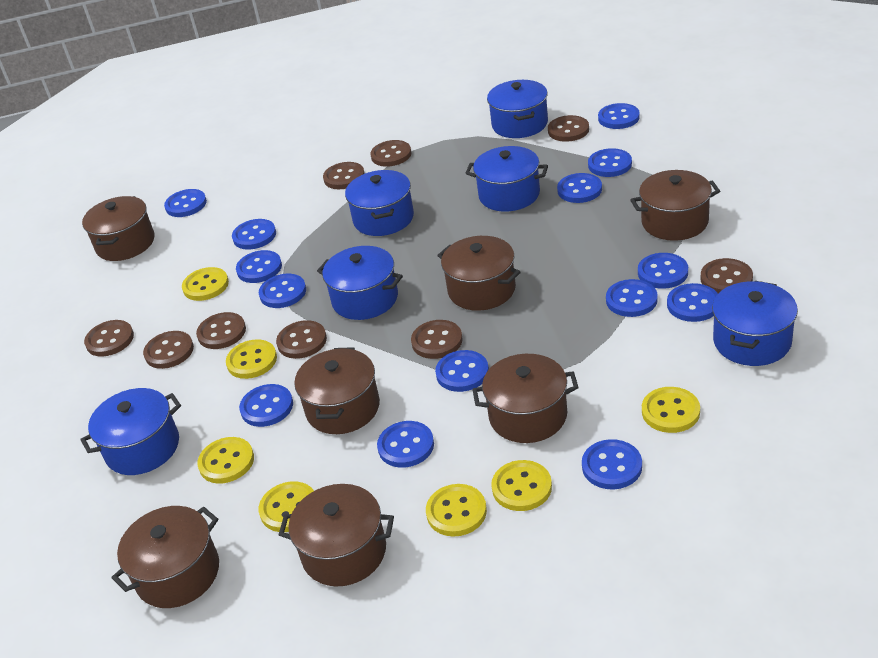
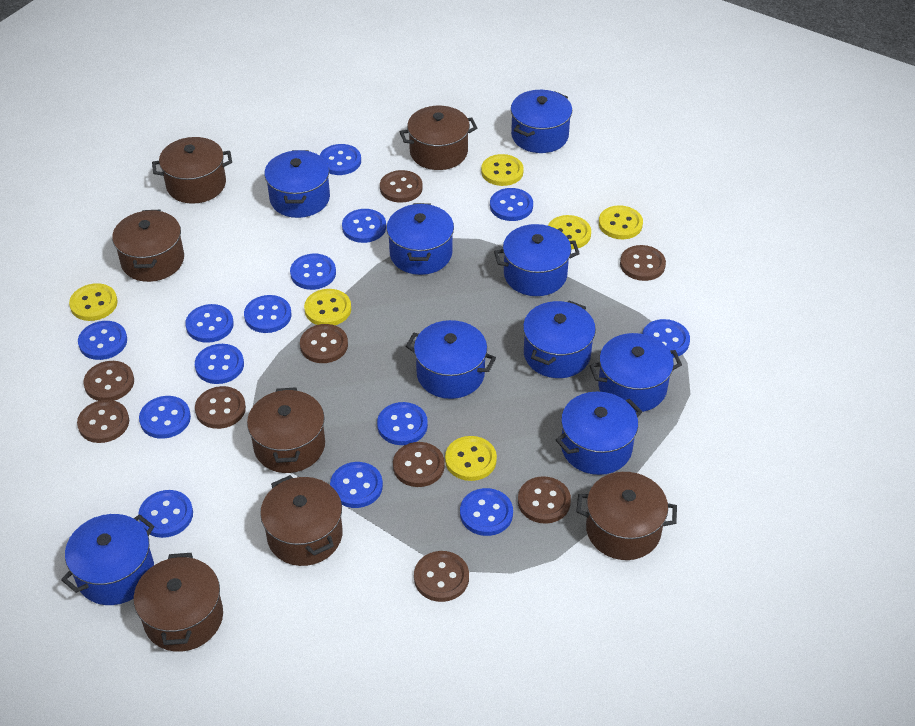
blue pot: [81,388,181,475] [317,246,403,320] [345,170,414,236] [465,146,548,212] [487,80,548,138] [712,281,798,366] = 6 -> [61,514,154,605] [264,150,330,218] [387,203,454,275] [406,320,496,399] [494,224,580,296] [511,90,572,153] [523,301,596,378] [555,392,642,475] [590,333,682,412] = 9
yellow button: [182,267,229,301] [197,437,254,484] [226,339,277,379] [259,481,314,532] [426,484,487,537] [491,460,552,511] [642,387,700,433] = 7 -> [69,283,118,321] [304,289,351,325] [445,436,497,481] [481,154,524,186] [548,215,591,249] [599,205,643,239] = 6

